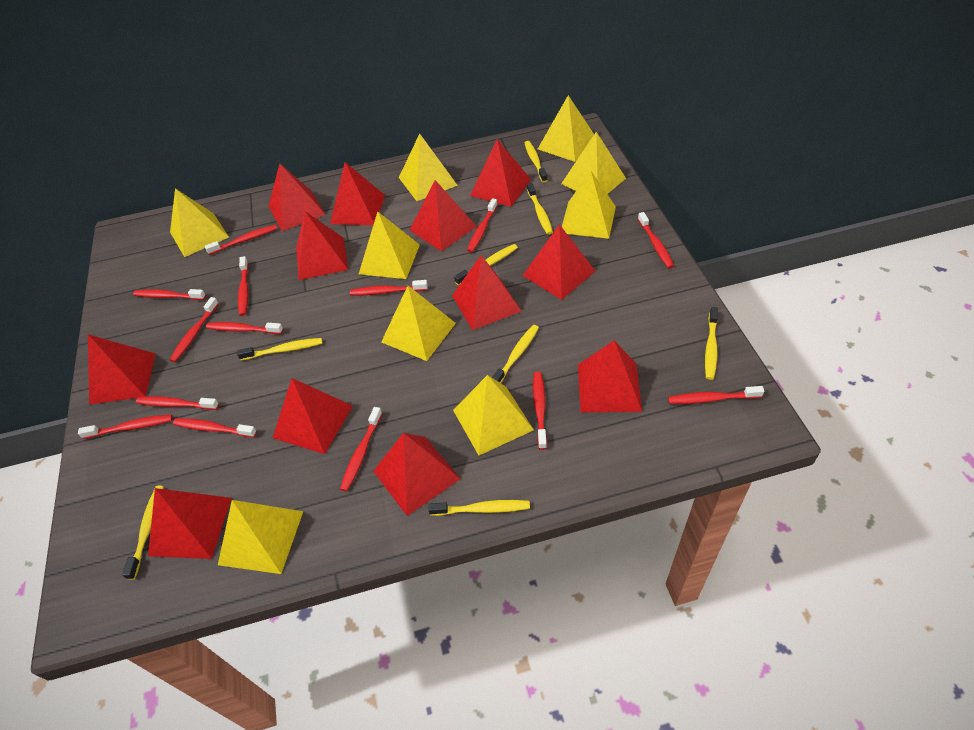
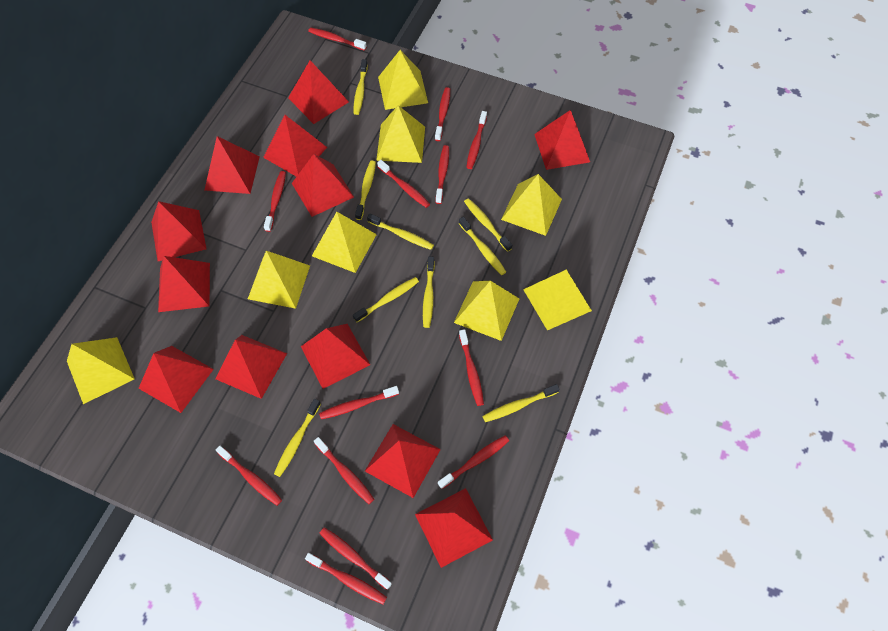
red toothbrush: [78,414,173,439] [133,289,206,300] [136,396,219,410] [170,297,219,362] [173,418,257,437] [205,225,277,255] [206,322,283,334] [238,256,249,316] [340,407,382,492] [350,280,428,295] [467,198,498,252] [533,372,547,450] [638,212,674,268] [668,386,764,404] = 14 -> [216,446,282,506] [264,171,286,232] [305,553,387,604] [308,27,367,51] [314,437,374,504] [319,386,399,419] [319,527,392,590] [377,160,430,208] [435,87,450,141] [435,145,449,204] [438,435,509,489] [459,329,484,406] [466,111,487,169] = 13
yellow pyramid: [170,188,229,257] [218,500,303,574] [359,212,420,279] [381,286,456,361] [399,133,458,201] [453,375,534,455] [538,95,594,162] [561,132,626,194] [562,170,616,239] = 9 -> [67,337,135,404] [248,251,310,309] [312,212,377,273] [376,105,425,163] [378,50,428,110] [454,281,519,341] [501,174,562,236] [523,270,592,330] = 8
yellow toothbrush: [122,486,164,580] [237,338,322,360] [428,500,530,516] [454,244,518,286] [492,325,539,383] [525,141,548,183] [527,183,553,235] [705,307,718,380] = 8 -> [274,399,321,477] [353,277,419,322] [354,59,368,115] [355,161,376,220] [367,213,434,250] [423,256,435,328] [459,217,506,275] [464,198,512,252] [483,384,560,422] = 9

